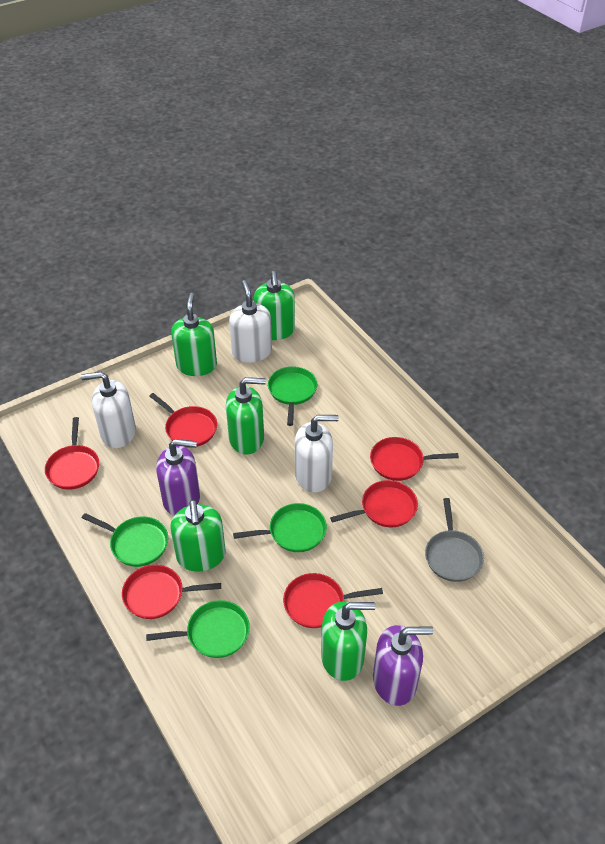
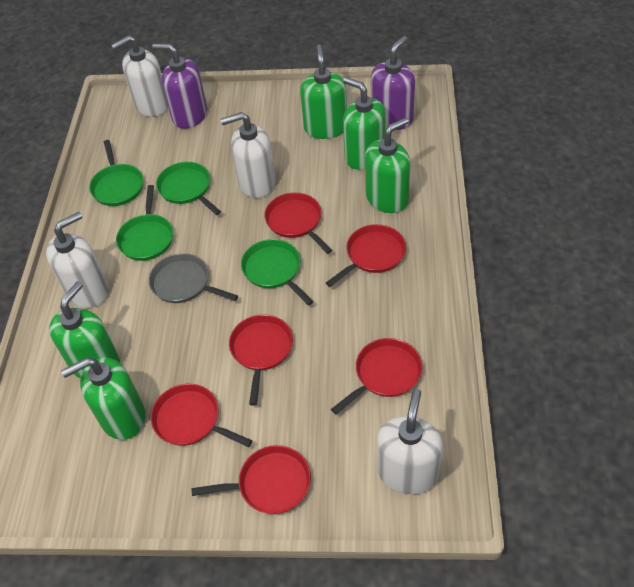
white soap dispenser: [81,372,136,448] [229,280,272,363] [295,415,339,493] = 3 -> [46,212,109,308] [111,35,168,117] [221,112,275,198] [377,389,443,494] = 4

